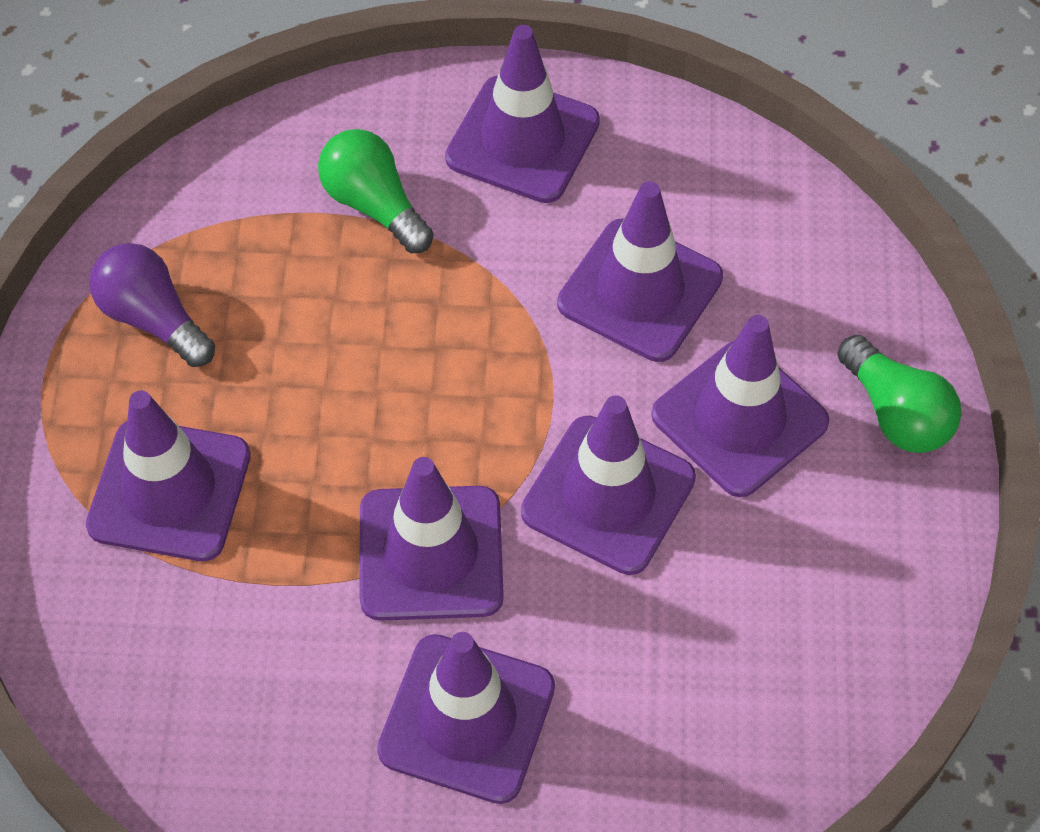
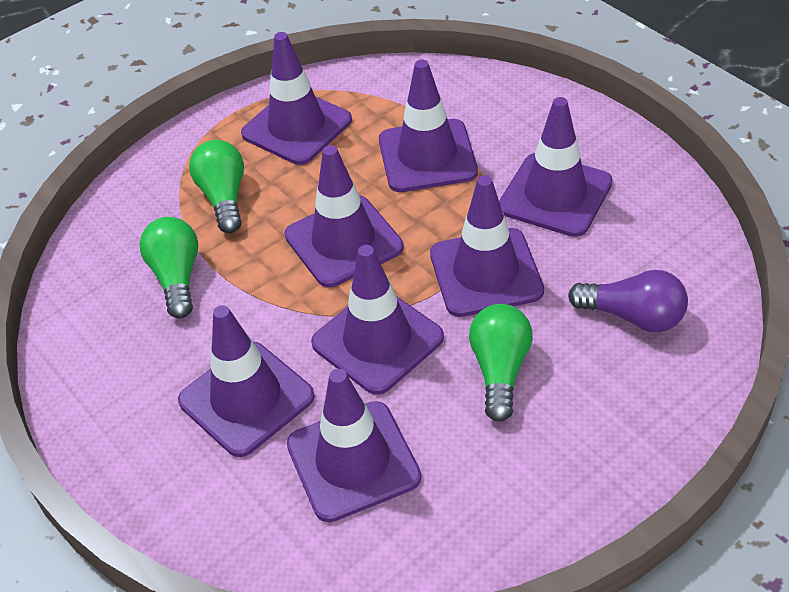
green light bulb: [318,129,434,253] [837,335,962,453] = 2 -> [139,217,198,319] [189,140,244,233] [469,304,533,422] = 3
purple traffic cone: [86,390,251,561] [360,457,504,621] [377,632,555,804] [445,25,600,203] [521,395,696,575] [557,181,723,362] [651,315,830,497] = 7 -> [178,305,315,457] [241,32,352,165] [284,145,404,287] [287,369,421,522] [311,245,444,395] [379,60,478,192] [430,175,544,317] [499,97,613,237] = 8

